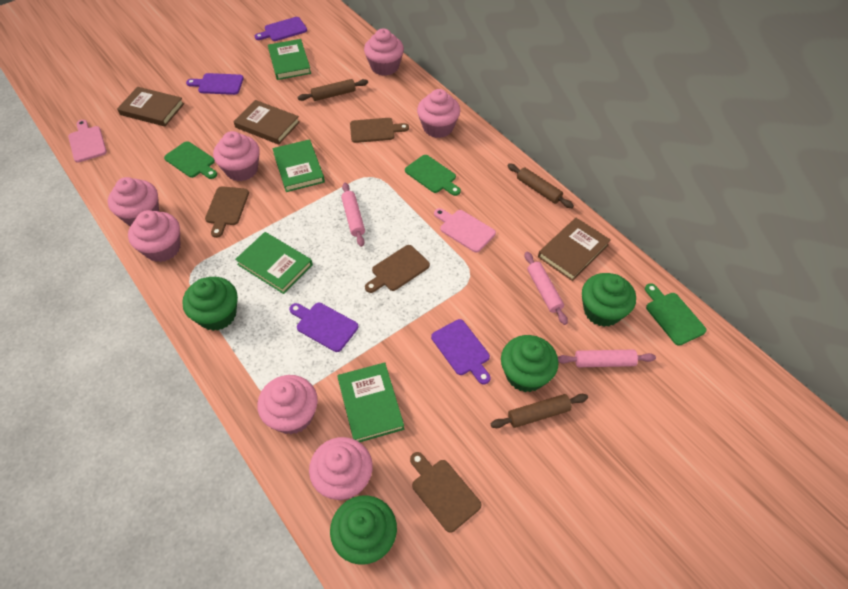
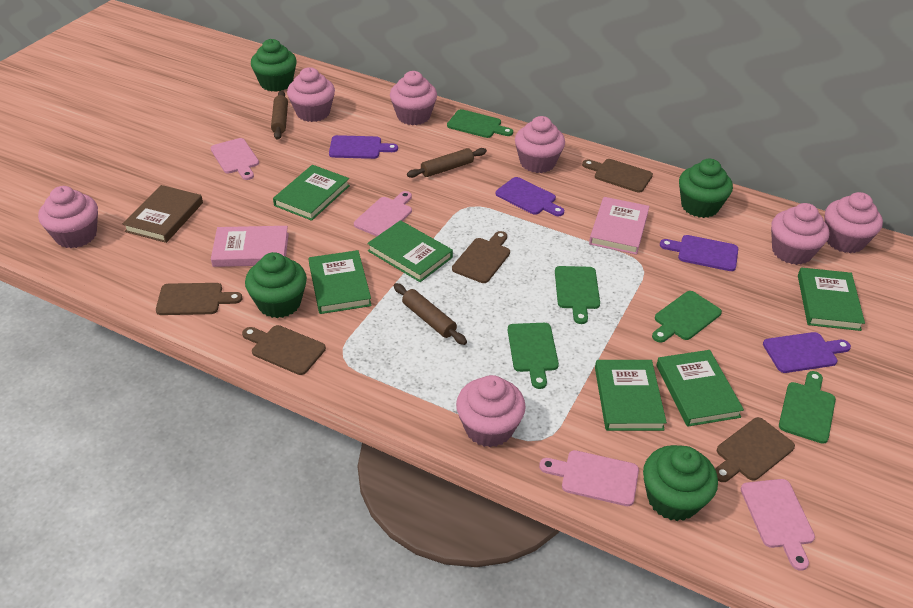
brown book: [117,87,184,126] [233,100,300,145] [538,218,611,281] = 3 -> [123,185,203,243] = 1
brown cutting board: [205,186,249,238] [350,118,409,143] [365,245,430,293] [410,452,481,533] = 4 -> [156,283,242,315] [242,325,326,375] [452,231,510,283] [582,159,653,193] [715,417,795,482] = 5
green book: [235,232,313,294] [268,39,311,80] [272,139,325,192] [337,362,404,442] = 4 -> [273,165,350,221] [309,250,372,314] [367,220,453,282] [595,360,667,431] [656,350,744,427] [798,267,865,331] = 6
green cutting board: [164,141,217,179] [405,155,461,196] [645,283,707,346] = 3 -> [447,109,513,138] [508,323,559,389] [555,266,600,324] [652,291,722,343] [779,371,836,444] = 5
pink book: none = 0 -> [211,226,289,267] [589,197,650,255] = 2
pink cutting board: [68,120,107,162] [434,208,496,253] = 2 -> [211,138,259,180] [354,191,412,236] [539,450,639,506] [741,479,815,571] = 4
pink rolling pin: [341,182,365,247] [525,251,568,325] [558,349,656,367] = 3 -> none = 0

